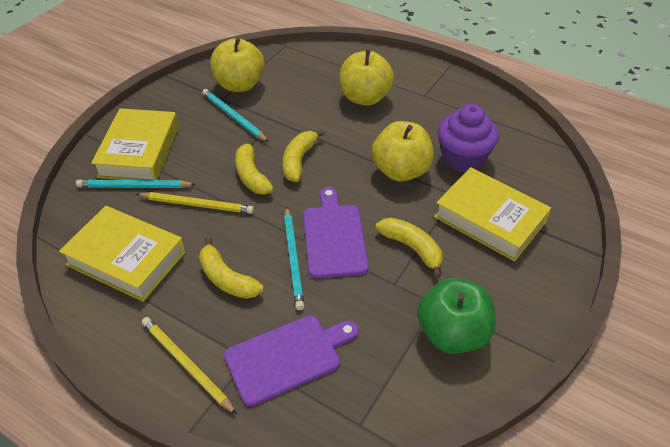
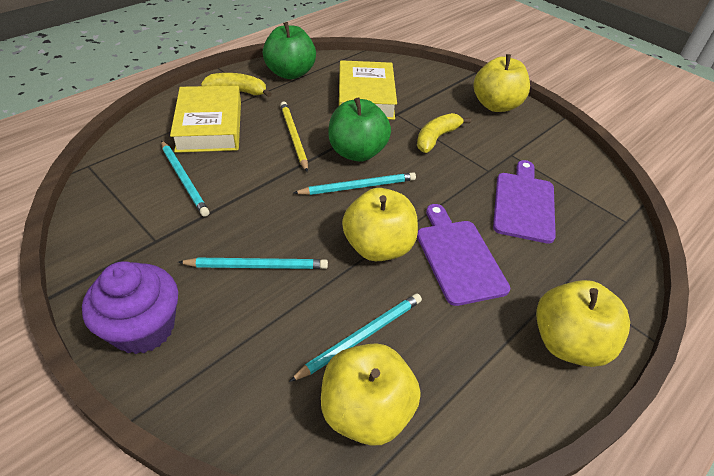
green apple: [417,278,496,354] = 1 -> [263,22,316,79] [328,98,391,162] = 2
turquoise pencil: [76,180,196,188] [202,89,269,142] [284,206,304,310] = 3 -> [161,140,209,217] [178,258,328,269] [289,294,422,382] [294,172,416,195] = 4
yellow apple: [210,38,265,92] [340,50,394,106] [372,121,434,181] = 3 -> [321,343,421,446] [342,188,418,261] [474,54,530,112] [536,280,630,367] = 4
yellow banana: [199,237,264,299] [235,138,274,194] [283,129,325,182] [376,218,443,278] = 4 -> [201,73,272,97] [417,113,471,153] = 2
yellow book: [59,206,185,302] [91,108,179,180] [434,167,551,262] = 3 -> [170,86,241,153] [339,60,397,120] = 2
yellow pencil: [136,192,254,214] [142,317,237,415] = 2 -> [280,101,308,172] = 1

